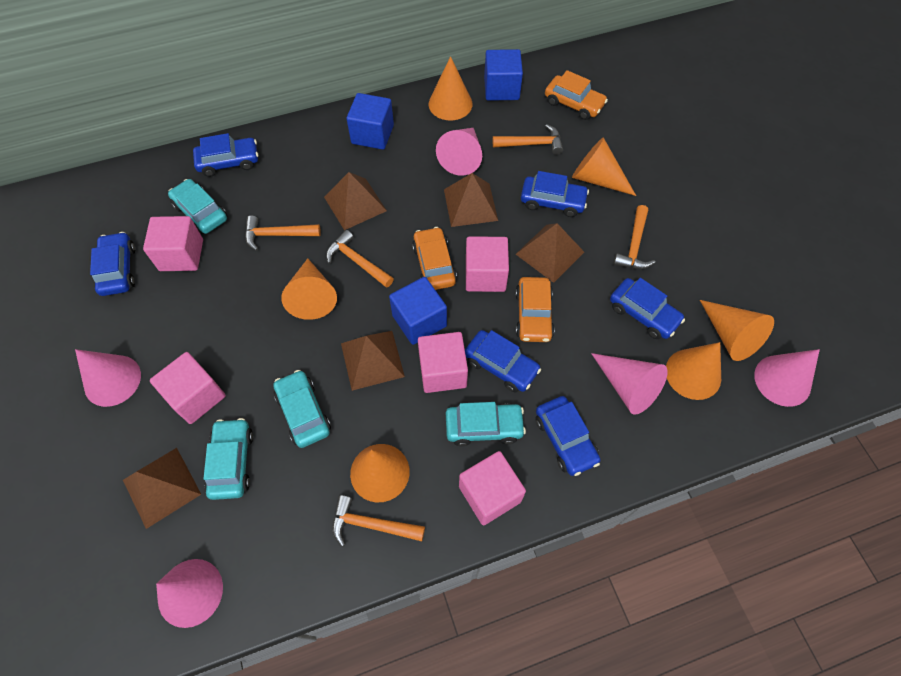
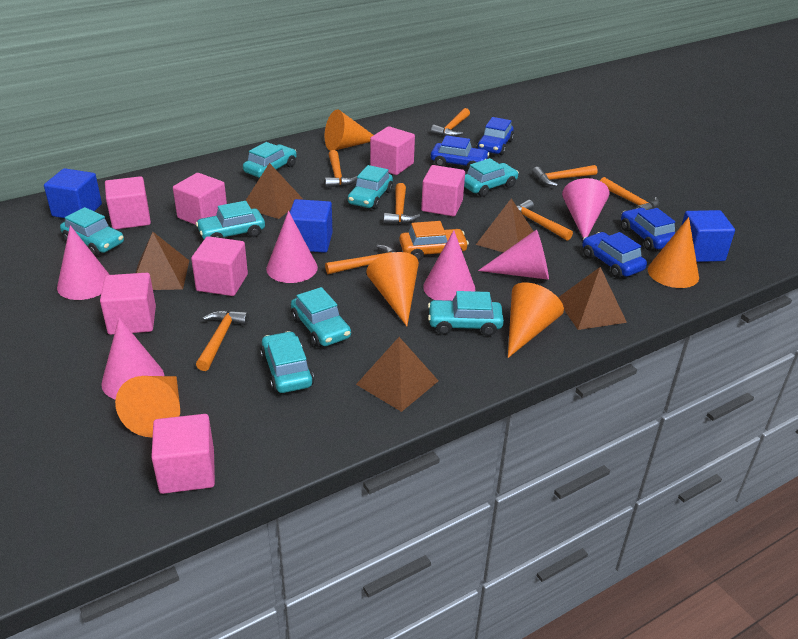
blue car: [90,232,135,296] [193,133,258,177] [465,330,541,392] [521,171,589,217] [535,396,600,476] [610,278,685,339] = 6 -> [431,135,489,170] [477,117,514,155] [582,232,647,278] [621,208,676,250] = 4
orange car: [412,227,457,290] [515,277,554,342] [545,70,608,120] = 3 -> [399,221,469,261] = 1
orange cone: [281,259,337,320] [350,444,410,503] [429,56,472,120] [572,137,636,196] [666,342,721,400] [700,300,774,361] = 6 -> [115,376,180,438] [325,110,373,151] [366,252,419,326] [508,282,564,358] [648,217,699,288] = 5
orange hammer: [245,216,321,251] [326,230,394,288] [332,495,425,547] [493,124,563,155] [614,205,656,269] = 5 -> [196,310,249,371] [325,150,357,188] [325,245,396,274] [384,183,420,224] [431,108,470,137] [517,200,573,241] [532,165,598,186] [600,177,659,210] = 8
pink cone: [75,349,141,407] [156,559,223,628] [436,128,482,176] [591,353,667,415] [754,349,820,407] = 5 -> [57,225,110,300] [101,318,164,400] [266,211,318,283] [423,230,475,301] [478,229,549,280] [562,178,609,238] = 6
pink cube: [143,216,203,271] [150,352,226,424] [418,332,468,393] [459,451,526,525] [466,236,509,292] = 5 -> [100,273,156,335] [105,176,151,230] [151,414,215,494] [173,173,227,225] [191,236,248,296] [370,126,415,175] [421,165,465,216] = 7
turquoise car: [168,179,227,234] [203,418,253,500] [273,370,331,448] [446,402,526,447] = 4 -> [60,207,124,256] [196,201,265,239] [243,142,297,178] [260,331,314,393] [291,287,351,347] [348,165,393,209] [428,291,504,336] [464,158,519,197] = 8

